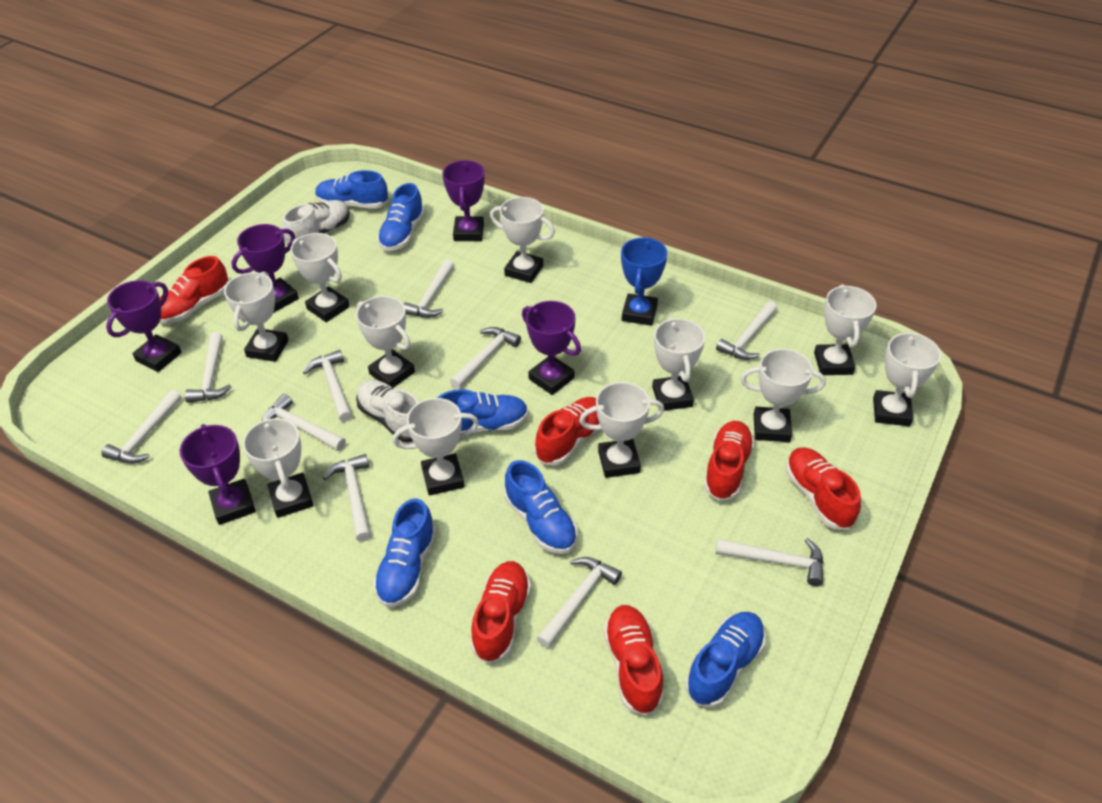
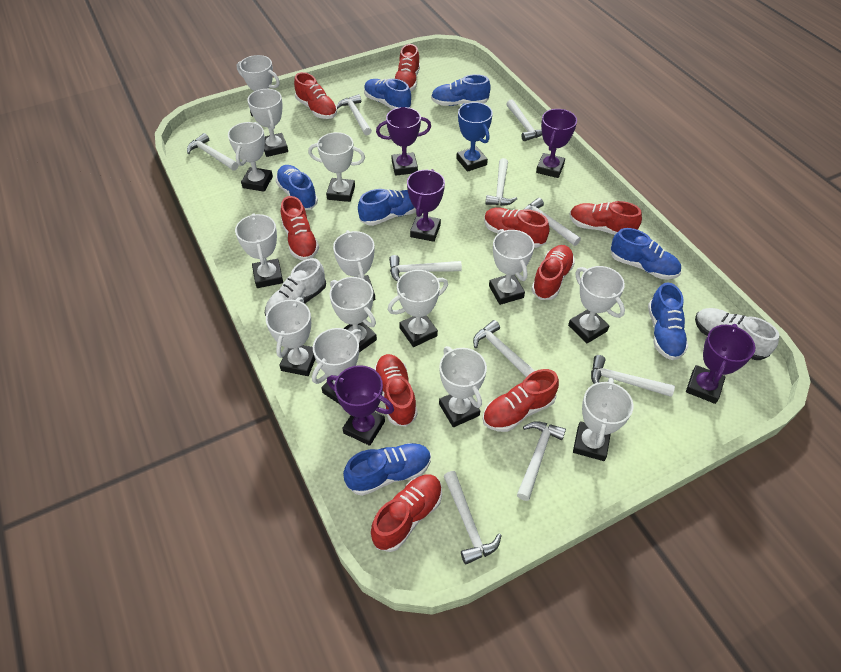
blue shoe: [315,170,388,209] [373,499,436,607] [377,183,425,251] [437,389,528,433] [504,460,577,554] [685,612,766,708] = 6 -> [275,165,318,210] [343,443,431,496] [358,189,416,226] [364,78,411,110] [431,74,491,106] [610,228,681,279] [648,282,688,360] = 7
red shoe: [159,256,228,323] [470,561,531,664] [535,397,600,466] [603,605,664,715] [704,421,754,501] [786,447,861,530] = 6 -> [281,196,319,260] [294,72,337,119] [371,475,442,552] [374,354,418,427] [395,44,420,91] [483,369,559,432] [484,207,550,248] [531,245,575,300] [569,201,642,235] = 9
white trophy: [224,272,289,362] [243,417,314,518] [290,233,350,322] [356,296,415,388] [393,398,479,496] [490,197,555,283] [579,382,664,478] [652,317,705,411] [740,349,826,442] [814,284,877,375] [873,331,941,426] = 11 -> [228,122,273,192] [235,213,283,288] [237,55,280,116] [247,89,288,157] [266,297,315,376] [308,132,365,202] [312,328,362,404] [330,277,377,352] [333,230,375,301] [388,270,448,347] [439,346,487,427] [489,229,534,305] [568,266,625,343] [573,378,633,461] = 14

